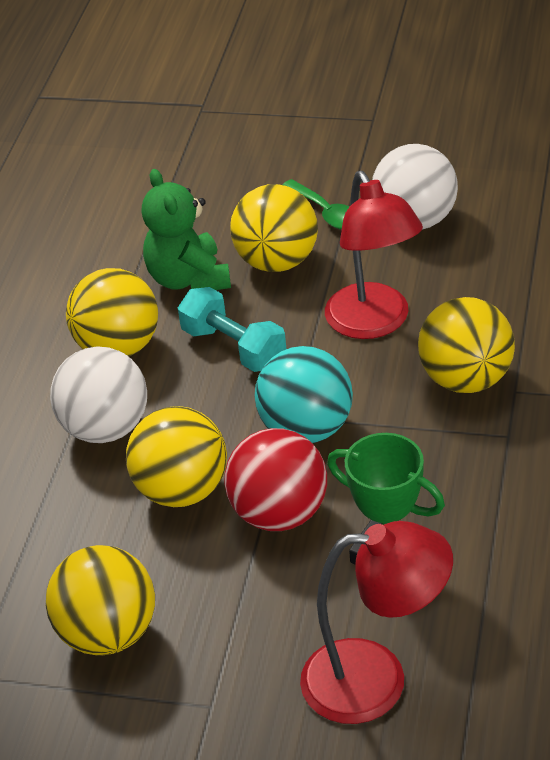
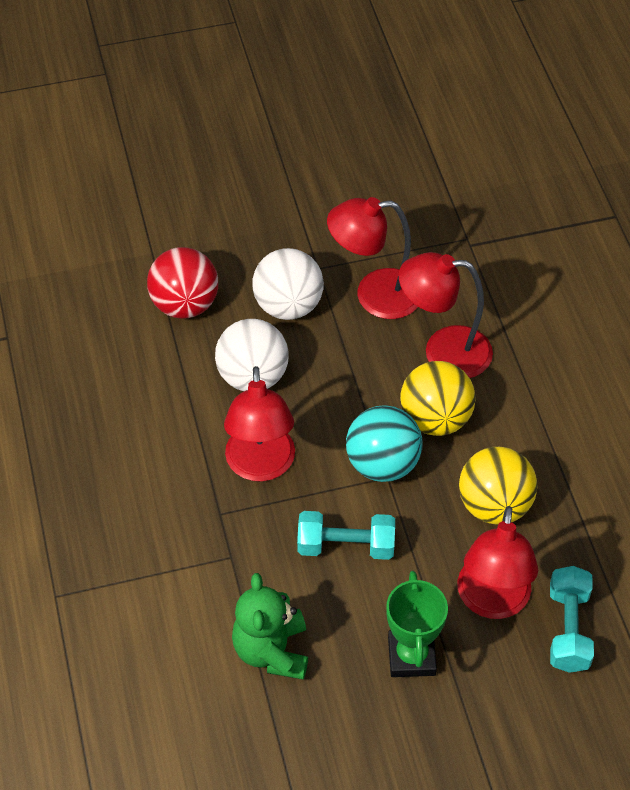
green spoon: [283,179,350,230] = 1 -> none = 0
red lamp: [300,521,453,724] [325,171,423,339] = 2 -> [224,366,295,482] [327,197,418,319] [398,252,493,378] [457,506,538,619] = 4
turquoise dumbbell: [178,287,286,372] = 1 -> [297,511,395,560] [550,566,594,673] = 2
yellow ball: [46,545,155,656] [66,268,158,356] [126,406,227,507] [230,184,318,272] [418,297,515,393] = 5 -> [400,361,476,436] [459,447,537,525] = 2

